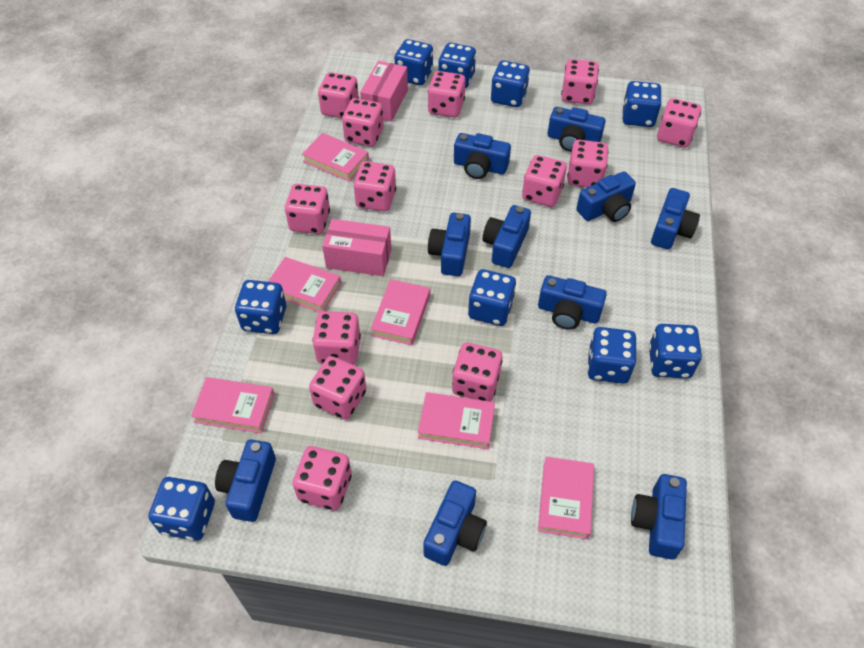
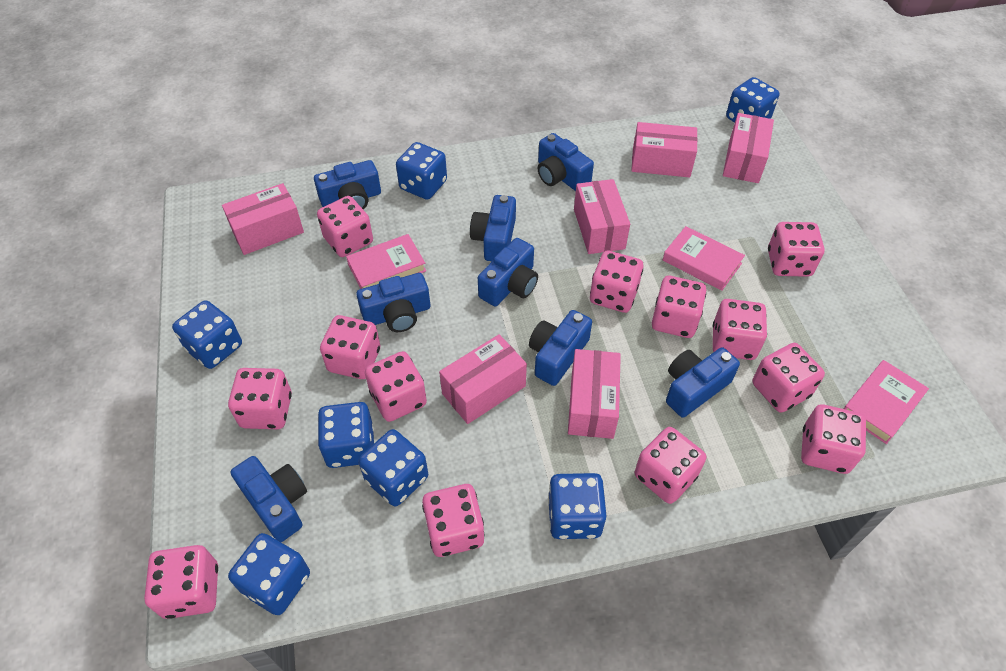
blue camera: [215,440,276,522] [423,480,487,566] [428,213,471,276] [454,133,511,179] [483,205,531,268] [538,275,607,330] [548,107,606,152] [576,171,636,222] [631,474,687,560] [651,188,700,250] = 10 -> [231,456,307,542] [314,160,381,209] [356,273,430,332] [470,195,516,261] [478,238,538,306] [529,310,592,386] [538,133,594,191] [666,347,740,418] = 8
blue dice: [148,477,215,541] [235,280,286,334] [395,39,433,85] [438,43,476,88] [468,269,516,326] [491,61,530,107] [587,327,637,384] [623,81,662,127] [649,324,702,379] = 9 -> [172,300,242,369] [228,533,310,615] [318,402,374,468] [358,429,428,507] [396,142,447,200] [548,473,607,539] [726,77,779,123] = 7
pink book: [191,377,275,433] [268,257,341,312] [302,133,369,182] [371,279,430,345] [418,392,495,449] [538,457,594,539] = 6 -> [346,234,426,289] [663,226,745,291] [844,360,929,444] = 3
pink box: [322,219,391,276] [360,61,408,122] = 2 -> [222,183,304,255] [439,334,527,424] [568,349,621,439] [574,179,630,254] [631,122,697,177] [723,113,774,183] = 6

